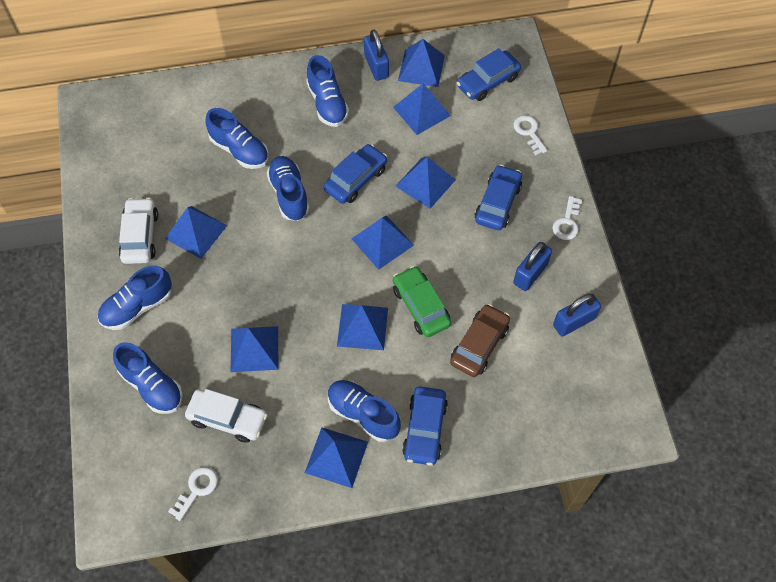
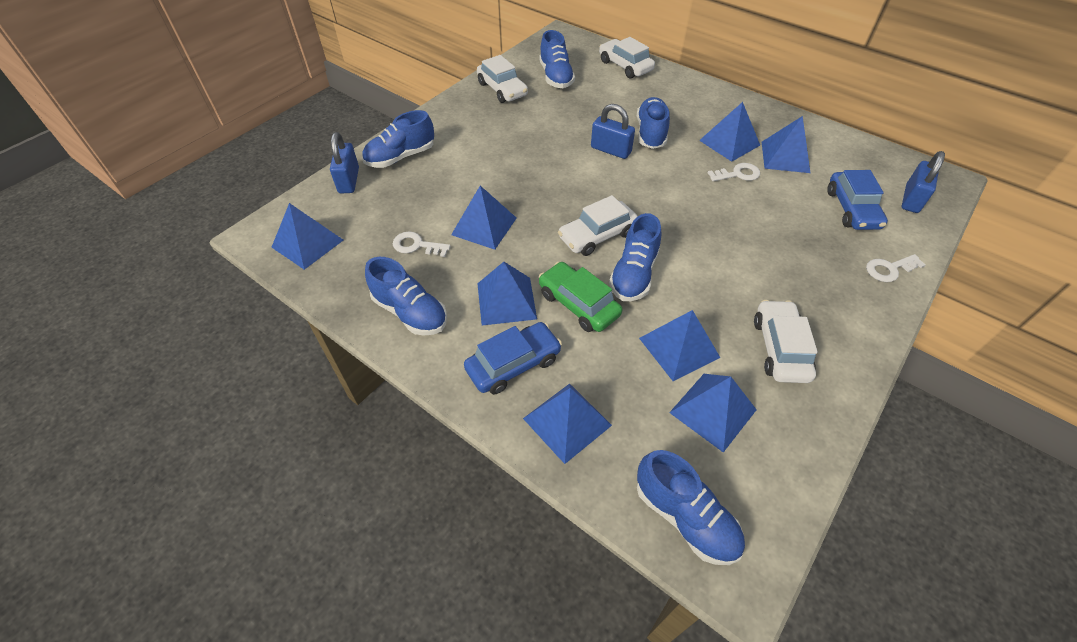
blue car: [324,144,387,204] [402,386,448,466] [457,48,521,101] [475,165,522,230] = 4 -> [464,322,562,395] [827,170,888,230] = 2
brown car: [450,304,510,377] = 1 -> none = 0
white car: [119,197,158,264] [185,389,268,443] = 2 -> [477,55,528,103] [558,195,638,256] [599,37,655,78] [754,300,818,383] = 4

